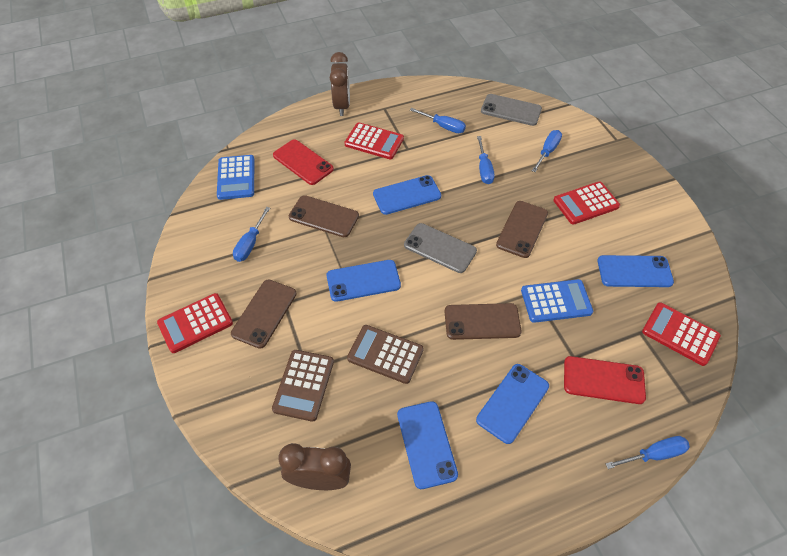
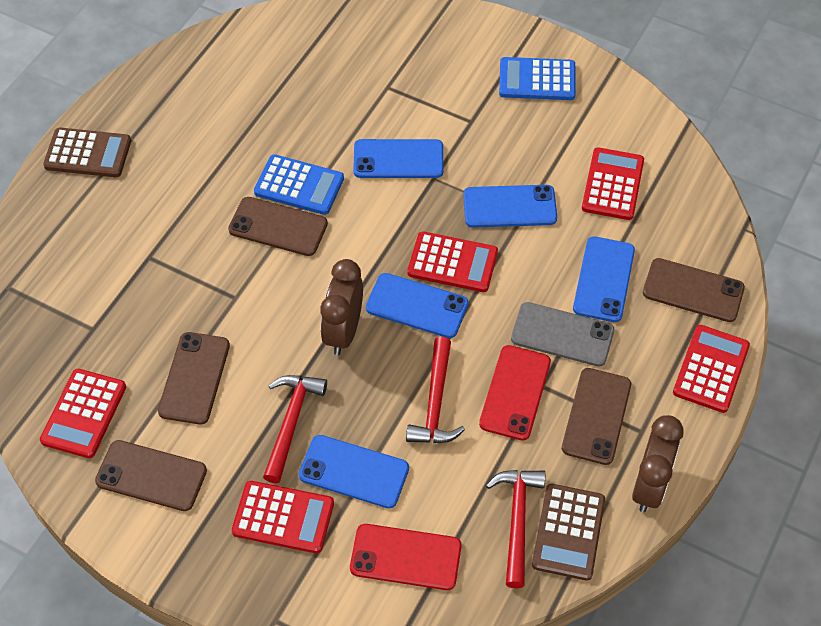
blue screwdriver: [233,207,270,262] [410,108,466,133] [477,136,495,184] [532,130,562,172] [606,436,690,469] = 5 -> none = 0
brown phone: [231,280,297,349] [289,195,359,237] [445,303,521,340] [496,201,548,258] = 4 -> [95,440,207,511] [158,332,230,425] [228,197,328,256] [562,368,631,465] [643,258,745,322] = 5
grey phone: [404,223,477,273] [481,94,542,126] = 2 -> [511,302,614,367] = 1
red calculator: [157,293,233,353] [344,122,404,159] [553,182,620,225] [642,302,721,366] = 4 -> [40,369,126,458] [232,481,334,553] [407,231,498,292] [582,147,644,220] [673,325,750,413] = 5
red hammer: none = 0 -> [263,375,327,483] [406,337,465,443] [486,470,545,588] = 3

